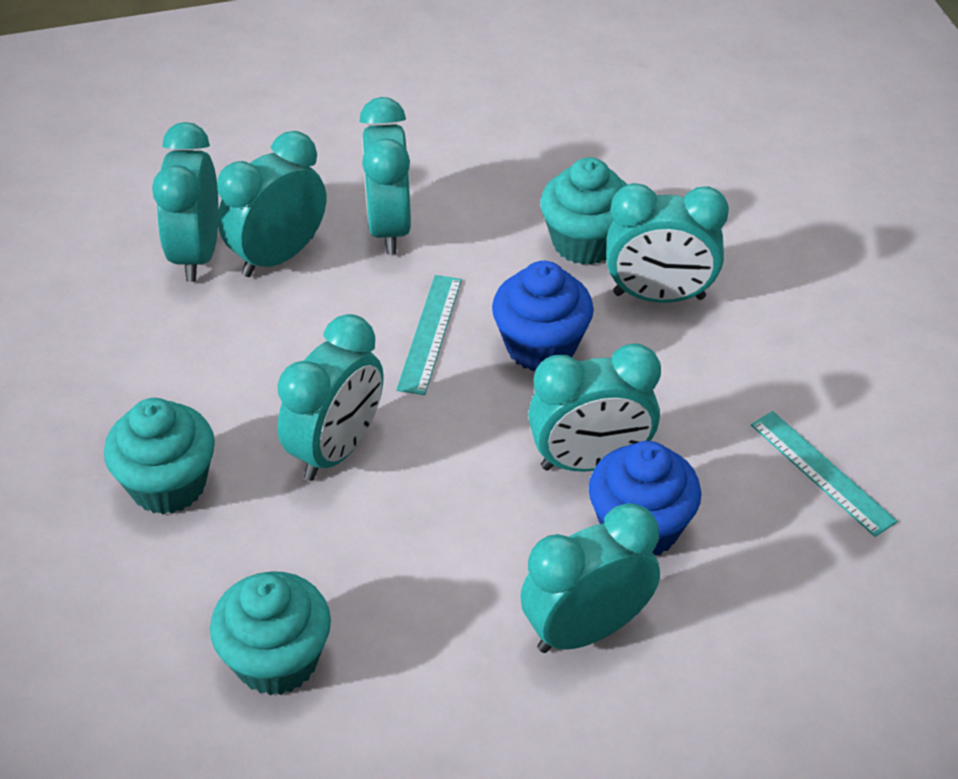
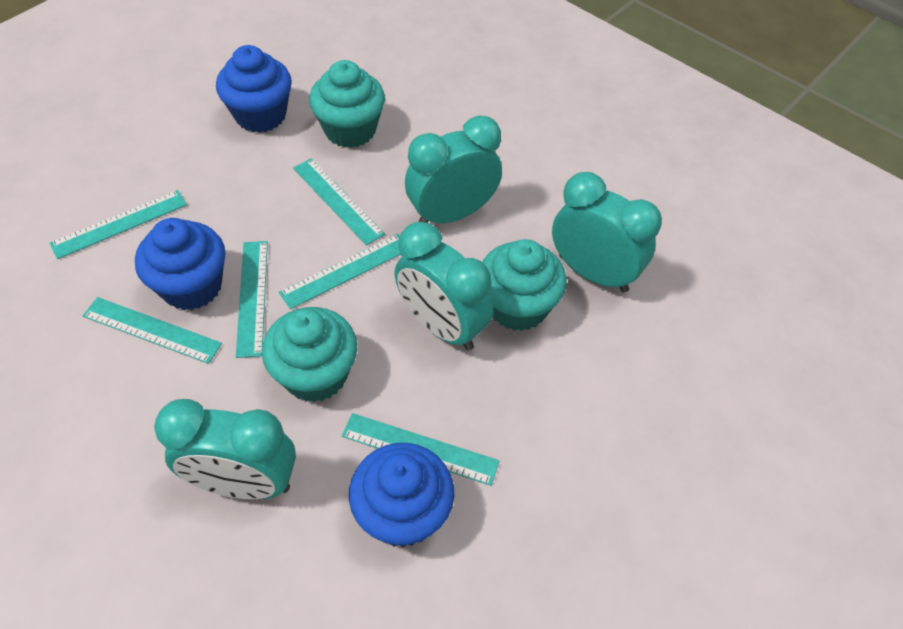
blue cupcake: [492,261,594,371] [589,441,701,555] = 2 -> [135,218,226,310] [216,45,292,133] [349,443,454,547] = 3
turquoise clock: [152,122,219,282] [217,131,326,277] [277,314,383,481] [360,97,411,254] [520,503,660,653] [528,343,661,472] [606,183,729,303] = 7 -> [154,399,296,499] [395,222,493,351] [405,116,502,223] [552,172,662,292] = 4
turquoise ruler: [397,275,462,395] [751,411,897,537] = 2 -> [50,190,187,259] [83,297,222,364] [236,241,268,358] [279,234,400,309] [293,158,385,246] [342,413,500,486] = 6

